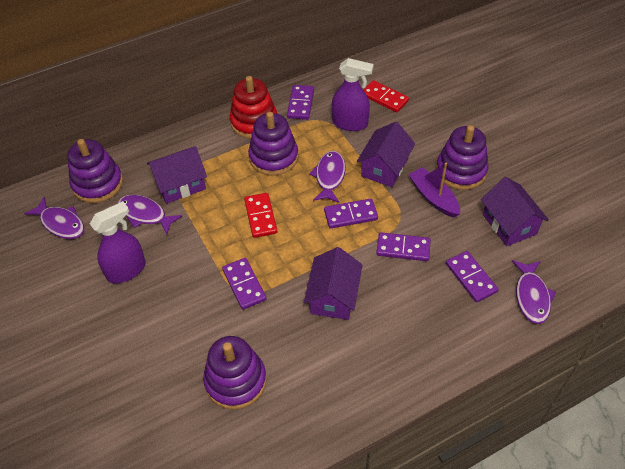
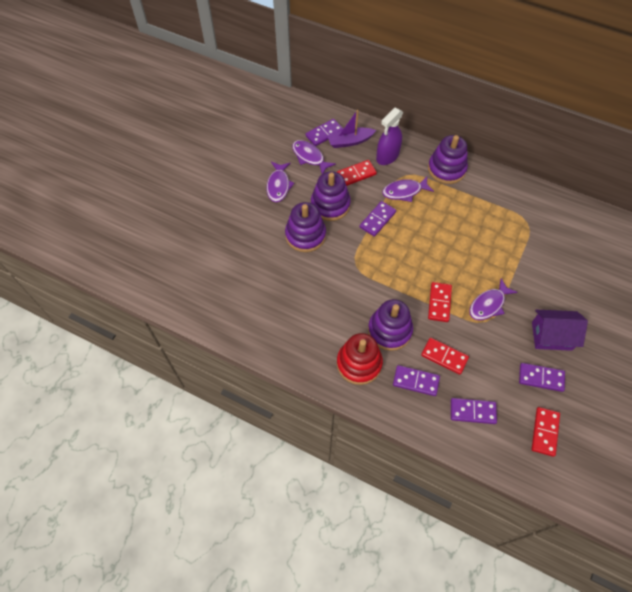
purple house: [147,146,207,204] [304,247,363,320] [357,122,415,187] [481,177,549,246] = 4 -> [532,310,588,351] = 1
purple spray bottle: [90,201,146,284] [332,58,374,131] = 2 -> [376,108,403,165] = 1
red domino: [244,193,277,238] [363,80,409,113] = 2 -> [337,160,377,186] [421,338,469,375] [428,282,452,322] [532,407,560,457] = 4

